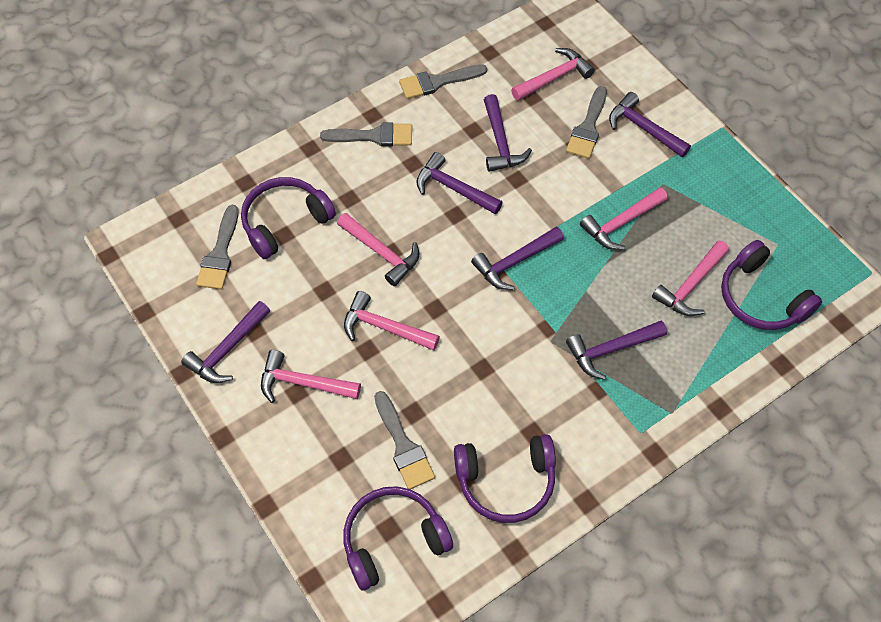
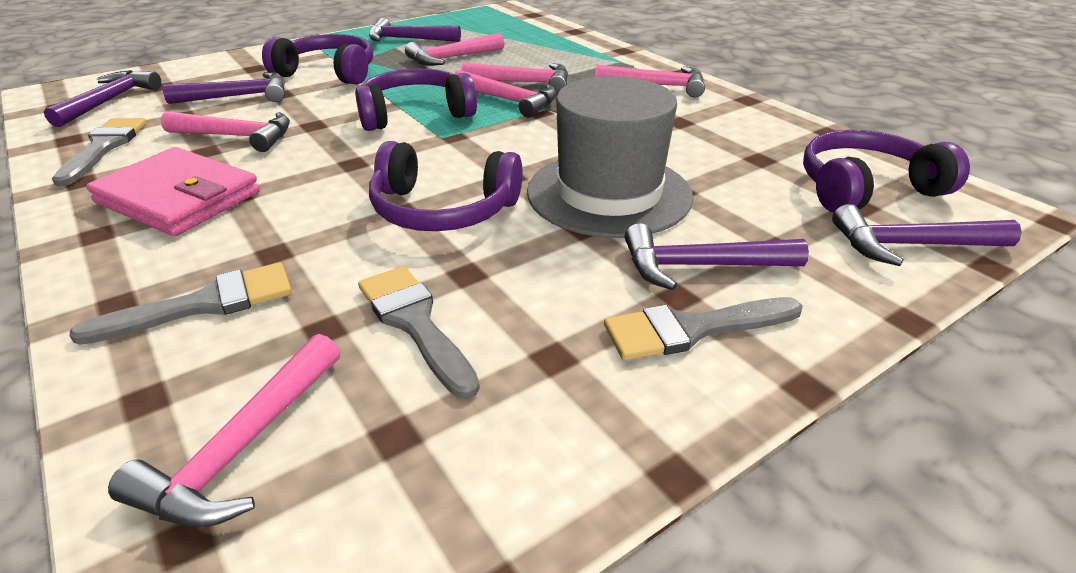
grey brush: [196,205,239,289] [320,123,412,147] [374,391,435,489] [399,64,487,99] [566,86,607,159] = 5 -> [52,118,147,186] [69,262,292,345] [358,266,480,399] [604,297,803,360] = 4
grey hat: none = 0 -> [527,76,693,238] = 1
pink wallet: none = 0 -> [86,147,260,236] = 1
purple hammer: [181,301,270,383] [416,152,503,214] [471,227,564,290] [484,94,532,172] [566,320,667,380] [609,92,691,157] = 6 -> [44,70,161,127] [163,72,285,104] [369,18,461,42] [625,223,809,290] [832,204,1022,266] = 5

